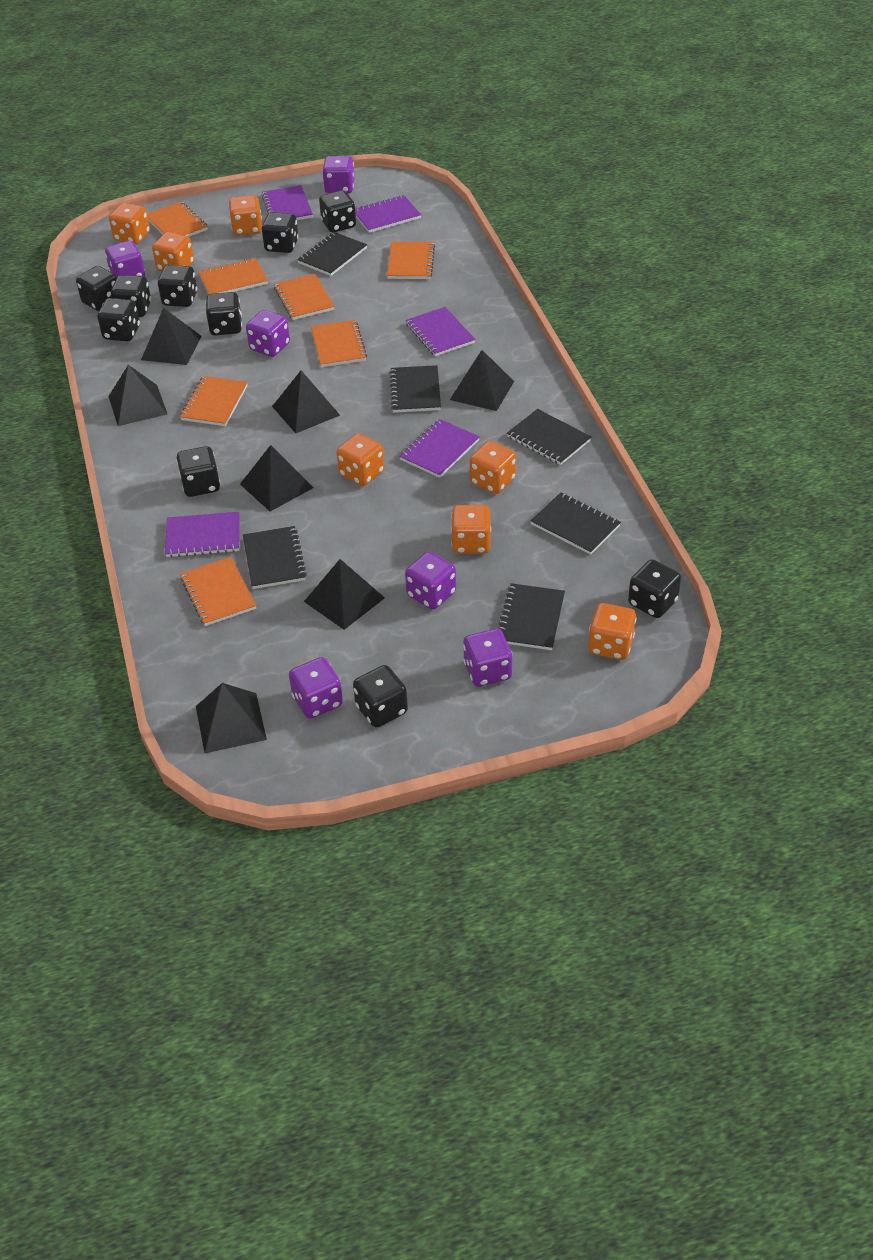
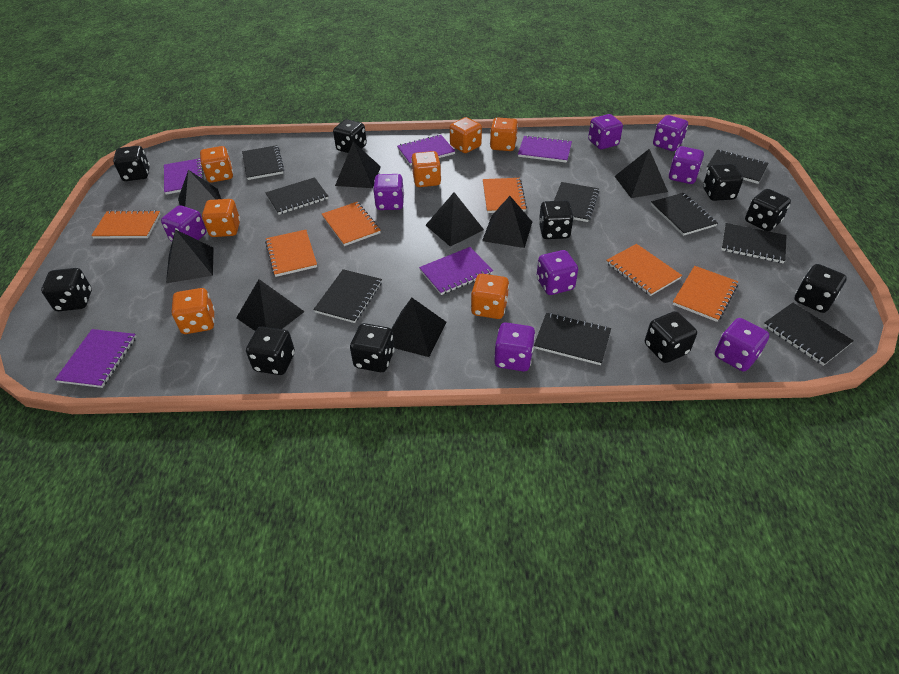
black notebook: [243,526,307,589] [297,232,367,276] [389,365,441,413] [498,583,565,650] [507,409,591,465] [531,492,621,555] = 6 -> [242,145,284,180] [265,177,328,215] [313,269,382,323] [534,313,611,365] [554,182,599,222] [651,193,718,236] [707,149,769,184] [721,223,787,263] [763,303,854,366] = 9
black pyramid: [108,365,167,426] [141,308,202,365] [196,683,267,753] [240,445,314,511] [272,370,340,434] [304,559,385,630] [450,350,514,411] = 7 -> [166,229,214,283] [178,170,221,216] [236,279,305,331] [335,142,381,188] [391,298,446,357] [425,192,484,246] [482,196,532,248] [615,149,668,198] = 8
orange notebook: [147,201,208,237] [180,376,248,426] [180,557,256,626] [198,258,268,294] [274,274,335,320] [311,320,367,367] [387,242,435,279] = 7 -> [91,210,161,239] [265,230,317,277] [322,202,381,246] [483,178,527,213] [606,244,682,296] [673,266,738,322] = 6
purple dice: [105,241,145,277] [246,310,290,357] [289,657,343,719] [322,156,355,194] [405,551,456,610] [463,628,513,687] = 6 -> [161,205,206,241] [373,174,404,210] [494,323,535,371] [537,250,578,295] [588,114,623,149] [653,115,688,151] [669,146,704,184] [715,318,770,371] = 8

